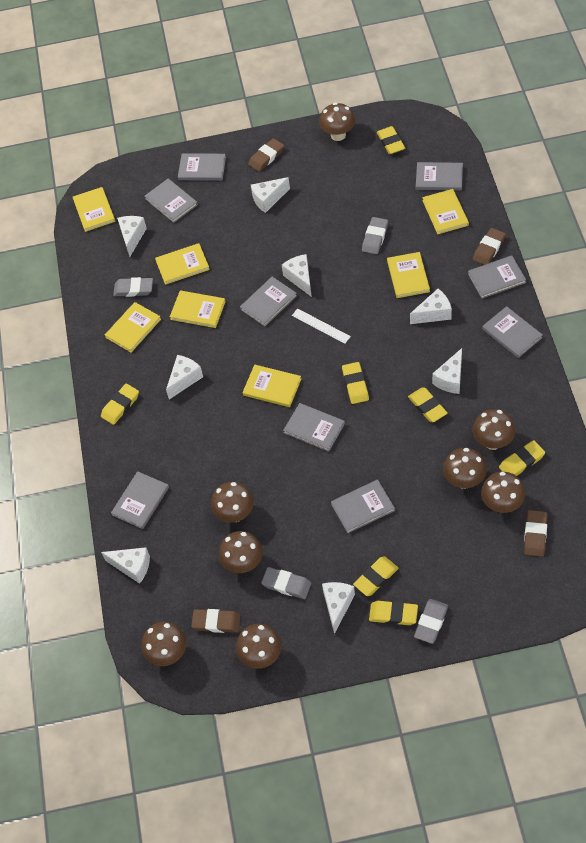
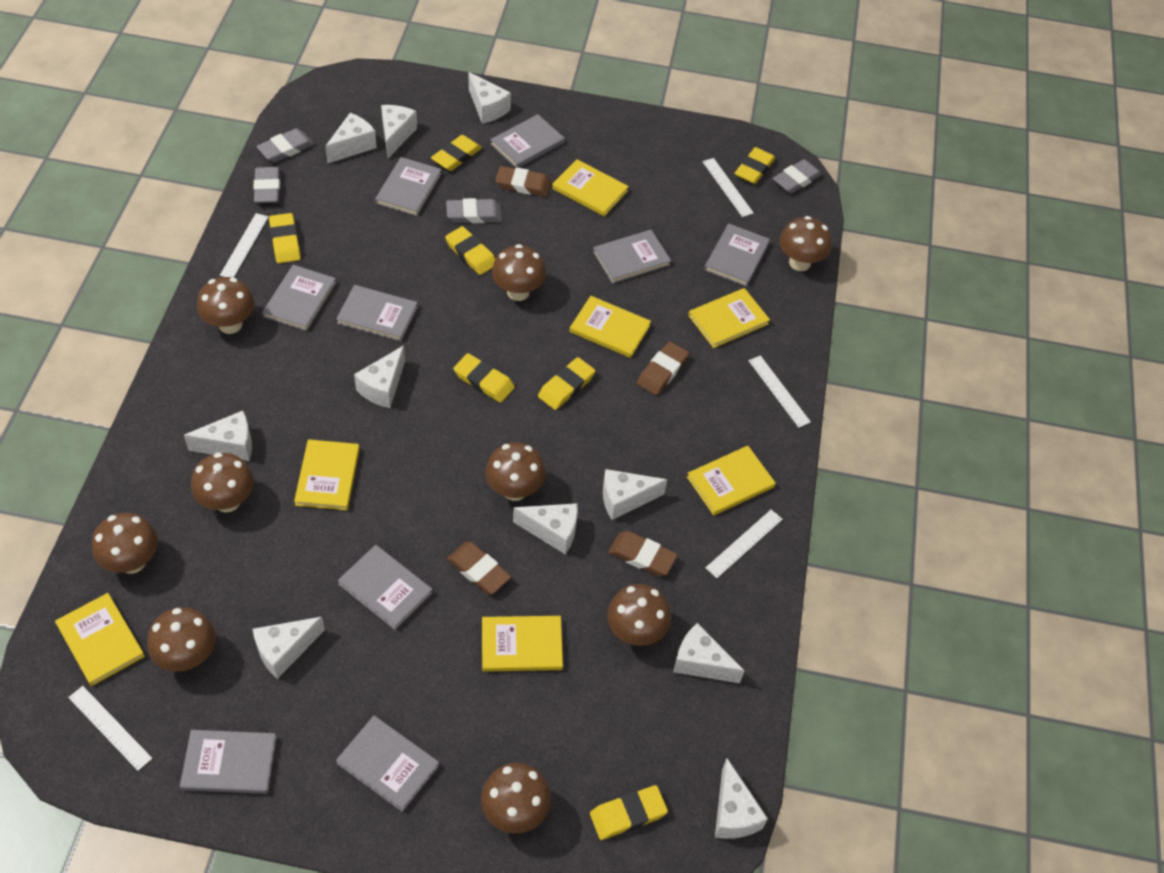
brown mushroom: [141,622,187,666] [211,482,254,523] [219,531,263,573] [236,624,281,669] [319,102,355,141] [443,448,487,489] [473,409,515,450] [481,472,525,513] = 8 -> [92,513,158,574] [147,607,216,672] [191,452,254,513] [197,277,255,334] [481,763,551,833] [485,442,546,501] [492,244,546,301] [607,584,671,646] [779,216,832,271] = 9
white cheese: [101,547,150,584] [117,216,147,257] [166,355,203,399] [251,177,290,213] [282,254,312,297] [322,582,355,634] [410,289,452,324] [432,348,462,394] = 8 -> [184,411,252,461] [253,617,325,679] [325,113,377,163] [354,346,405,408] [381,105,417,158] [469,72,511,124] [513,503,578,554] [603,469,667,520] [673,623,744,683] [715,759,768,839] = 10
white ruler: [292,308,351,344] = 1 -> [68,686,152,771] [220,213,269,278] [702,158,754,217] [705,510,783,578] [749,355,811,428] = 5

